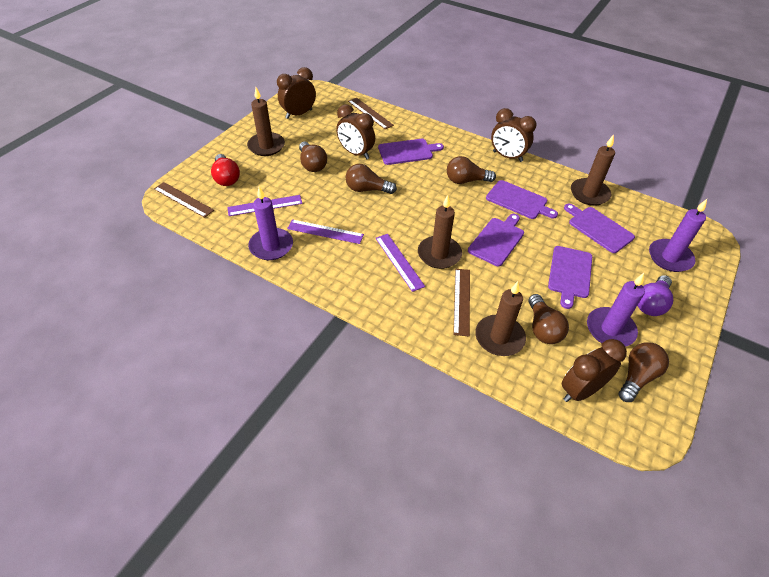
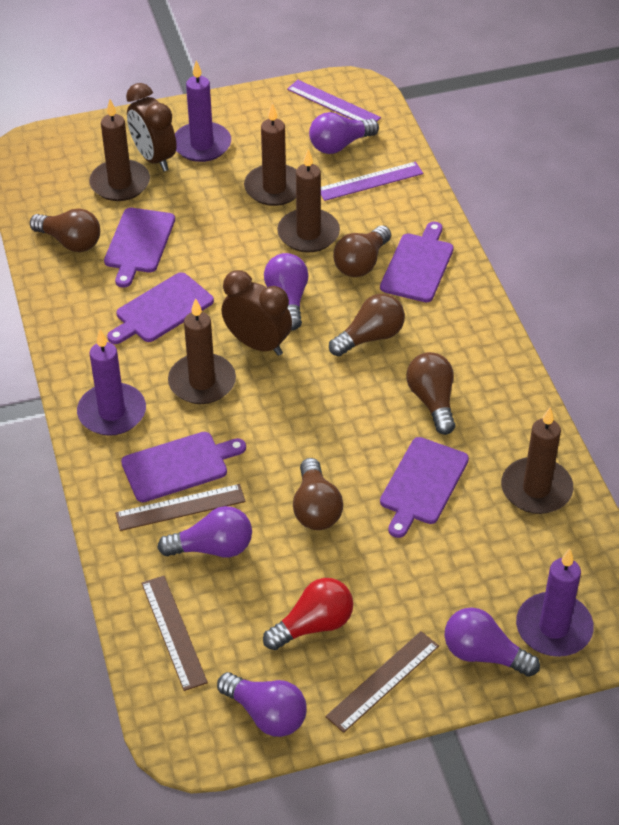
brown candle: [247,87,285,156] [418,195,462,269] [475,281,526,356] [571,135,615,206] = 4 -> [89,99,150,201] [168,298,236,404] [244,103,297,206] [277,149,340,253] [501,407,573,514] = 5
brown clock: [277,67,316,119] [336,104,375,159] [491,108,536,162] [562,339,627,402] = 4 -> [126,83,176,171] [222,270,292,356] = 2
purple light bulb: [637,275,673,316] = 1 -> [158,506,252,557] [217,672,307,737] [264,253,309,330] [309,112,379,154] [444,607,540,677] = 5
purple ruler: [227,195,302,216] [287,219,364,244] [376,234,425,292] = 3 -> [287,80,381,121] [321,162,423,201] = 2

